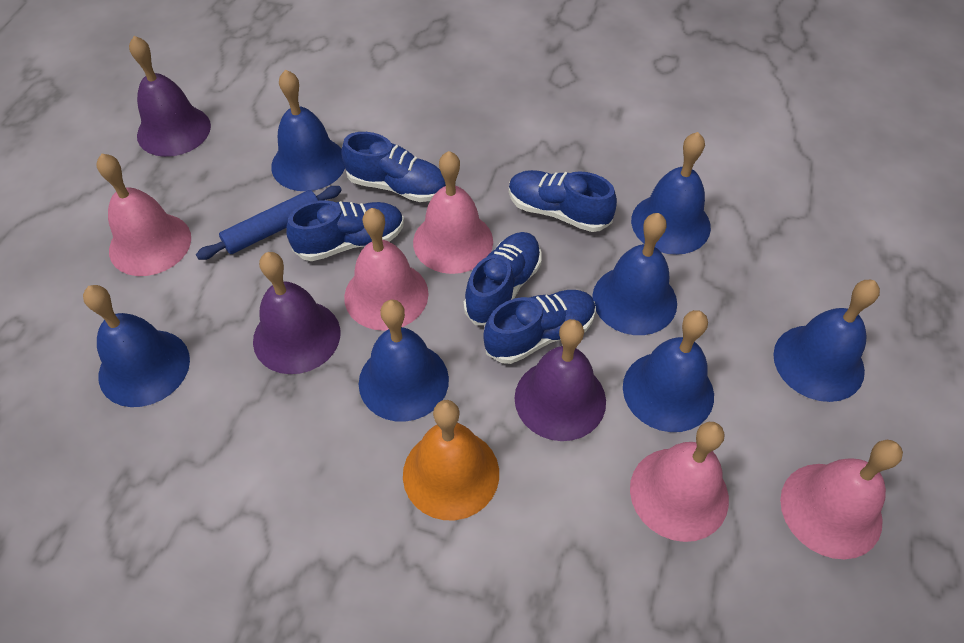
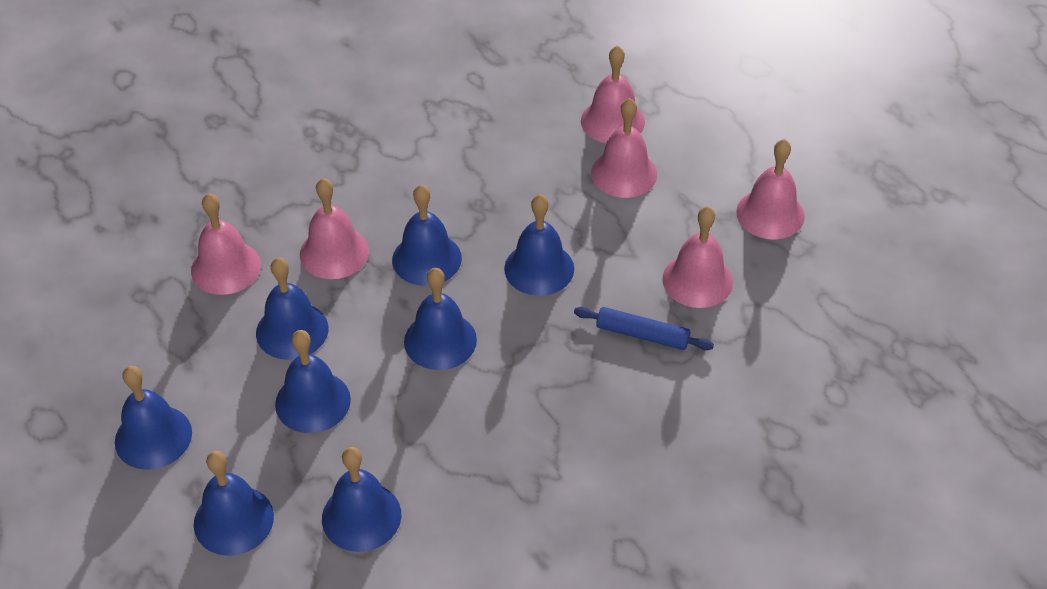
blue bell: [83,285,190,407] [271,70,345,191] [359,300,449,422] [592,213,677,335] [623,310,714,432] [631,132,711,255] [773,280,880,402] = 7 -> [115,366,192,470] [194,451,274,556] [256,258,328,360] [275,330,351,433] [322,447,401,552] [392,185,462,286] [404,268,477,370] [504,194,574,296] = 8
blue shoe: [287,200,404,261] [341,132,446,202] [464,232,542,325] [483,290,596,364] [509,170,617,232] = 5 -> none = 0
orange bell: [403,400,499,520] = 1 -> none = 0
pink bell: [97,153,191,276] [344,208,429,331] [413,151,493,274] [630,422,729,542] [780,440,903,559] = 5 -> [191,193,261,295] [300,178,369,279] [581,45,645,143] [591,98,657,198] [662,206,733,308] [736,139,805,240] = 6
purple bell: [129,36,211,157] [253,252,340,374] [514,319,606,441] = 3 -> none = 0

